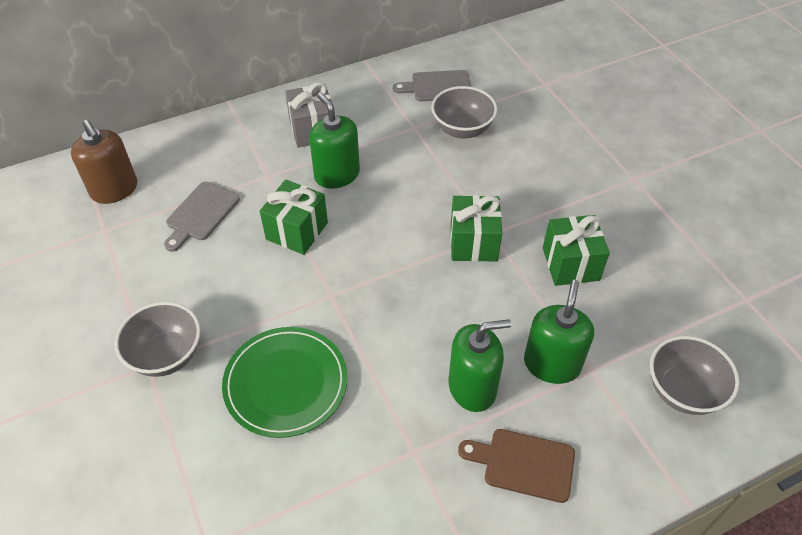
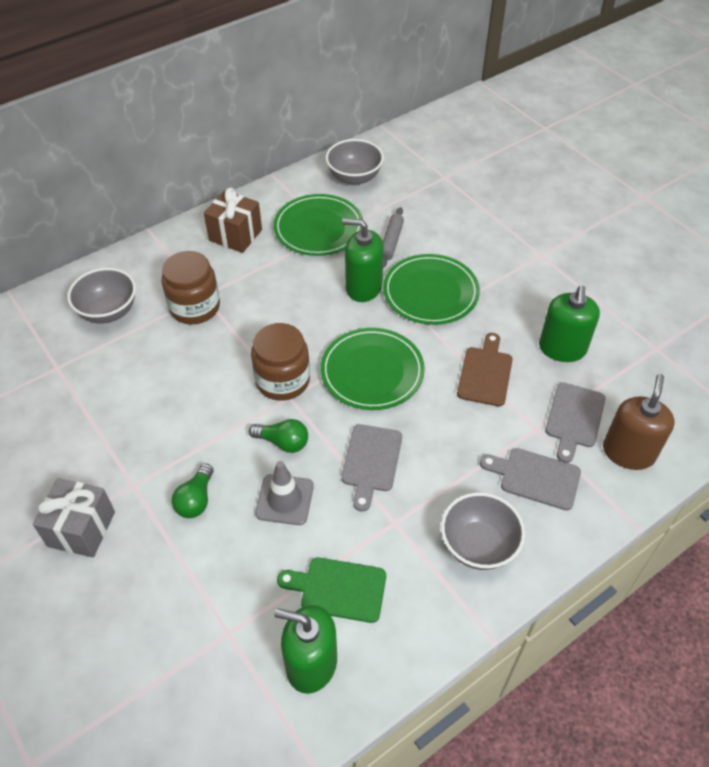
brown gift: none = 0 -> [204,188,262,253] = 1
brown jar: none = 0 -> [162,251,220,324] [251,323,310,401] = 2
green cutting board: none = 0 -> [277,557,386,623] = 1
green gift: [260,180,328,255] [451,195,502,262] [543,215,610,286] = 3 -> none = 0
green light bulb: none = 0 -> [172,463,214,518] [249,419,308,453] = 2
green plate: [222,327,348,438] = 1 -> [273,194,363,256] [320,328,425,410] [383,254,480,325] = 3
grey cutting board: [164,182,240,252] [393,70,471,101] = 2 -> [341,424,402,511] [480,448,581,510] [545,382,606,463] = 3
grey rolling pin: none = 0 -> [383,207,404,268] = 1
grey traffic cone: none = 0 -> [255,461,314,525] = 1

